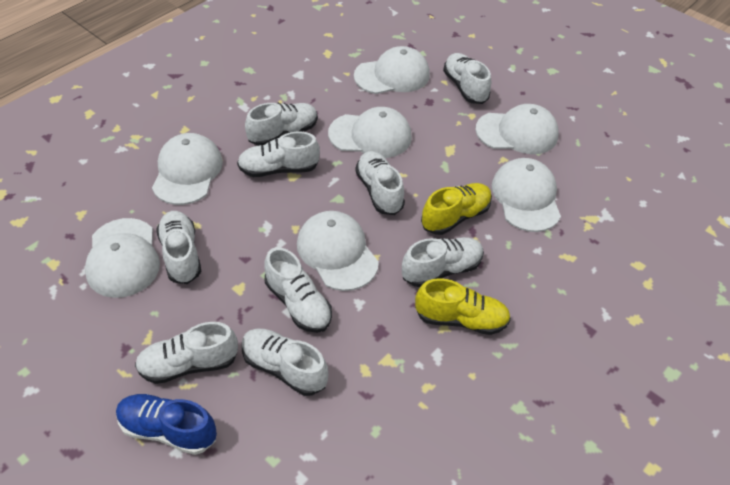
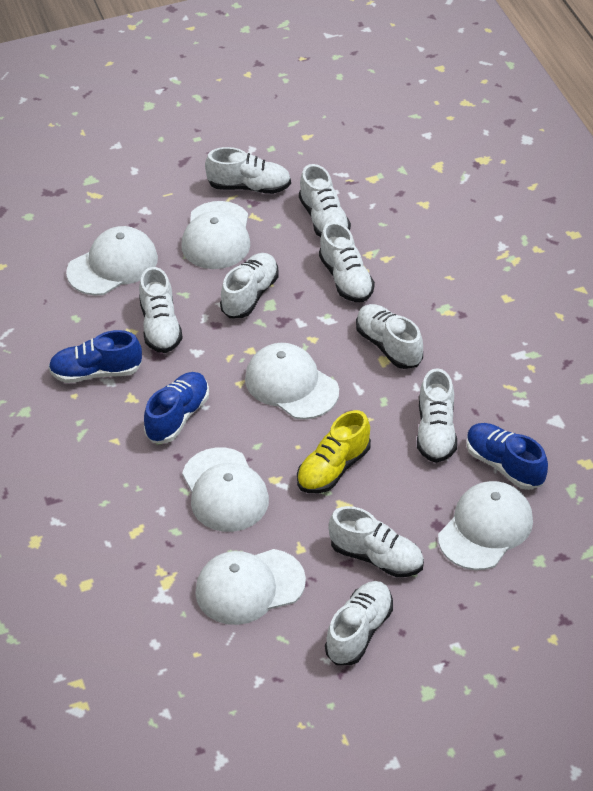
blue shoe: [116,394,217,455] = 1 -> [48,330,142,383] [144,372,209,443] [466,423,548,490] = 3
white cap: [85,218,160,298] [152,133,223,205] [297,211,379,291] [328,107,412,158] [354,46,430,94] [475,104,559,154] [492,158,561,232] = 7 -> [66,226,158,295] [182,201,250,269] [182,447,269,532] [195,549,306,625] [245,343,339,419] [438,481,533,570] = 6
yellow shoe: [415,278,511,335] [421,183,492,235] = 2 -> [297,410,371,493] = 1

